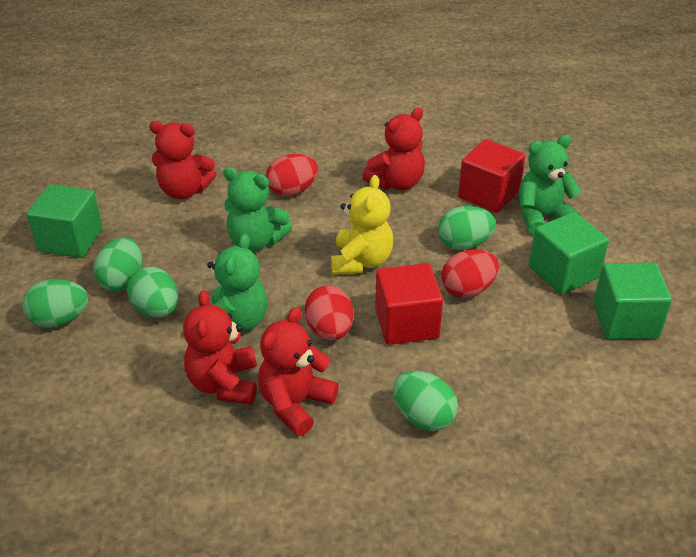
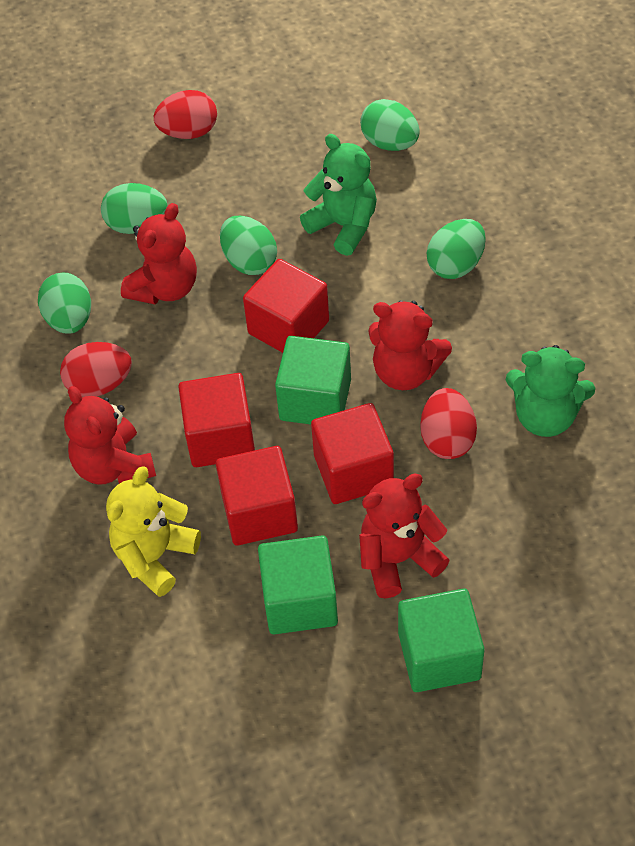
green teddy bear: [207,234,268,331] [223,167,292,251] [519,135,582,236] = 3 -> [300,134,377,256] [506,345,595,437] = 2
red cube: [375,263,443,345] [458,139,525,213] = 2 -> [178,373,255,467] [216,446,298,546] [243,259,329,353] [311,403,394,504] = 4

